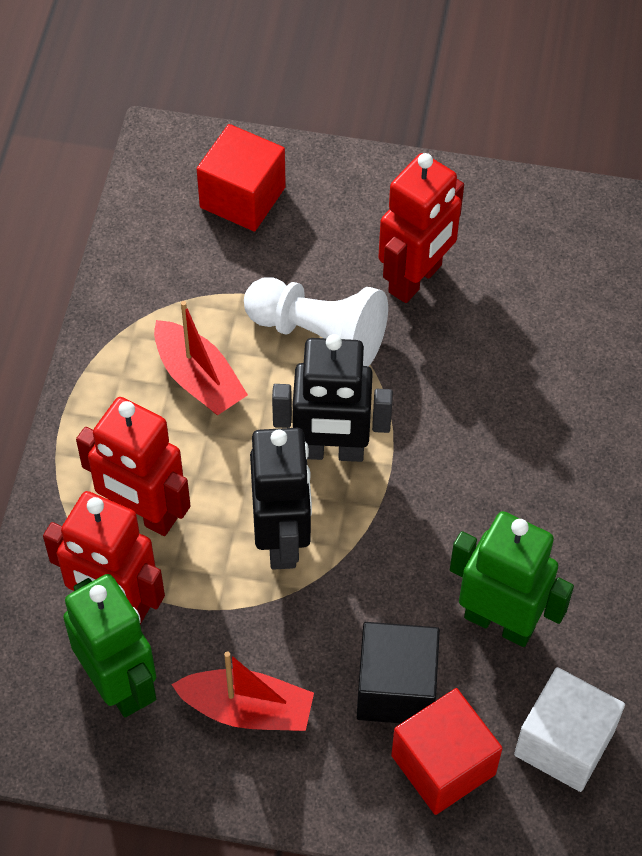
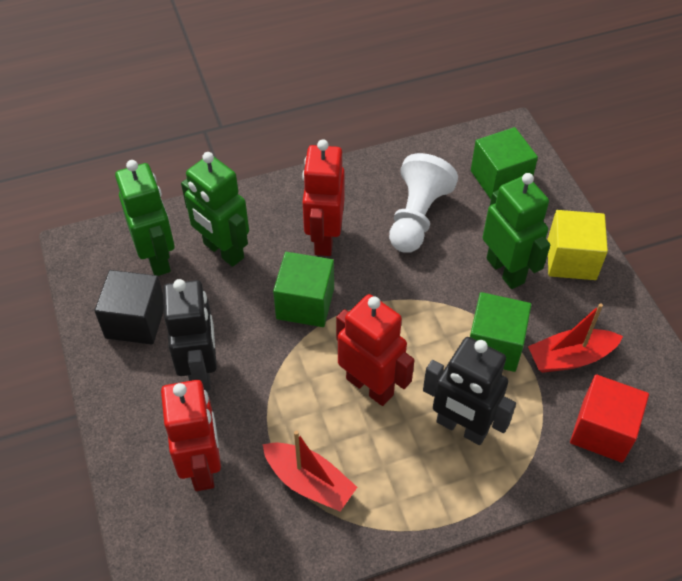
green cube: none = 0 -> [273,252,334,327] [470,292,531,372] [471,127,538,199] = 3
green robot: [63,574,156,717] [450,511,574,647] = 2 -> [115,160,175,276] [181,152,249,267] [483,173,550,289] = 3
red cube: [197,124,286,231] [391,688,503,815] = 2 -> [570,374,649,463] = 1
white cube: [514,667,625,792] = 1 -> none = 0
yellow cube: none = 0 -> [547,210,608,280] = 1

